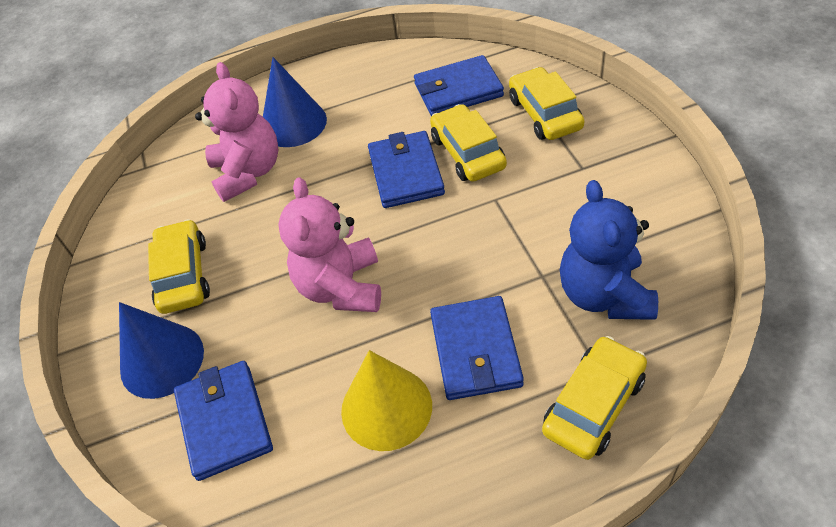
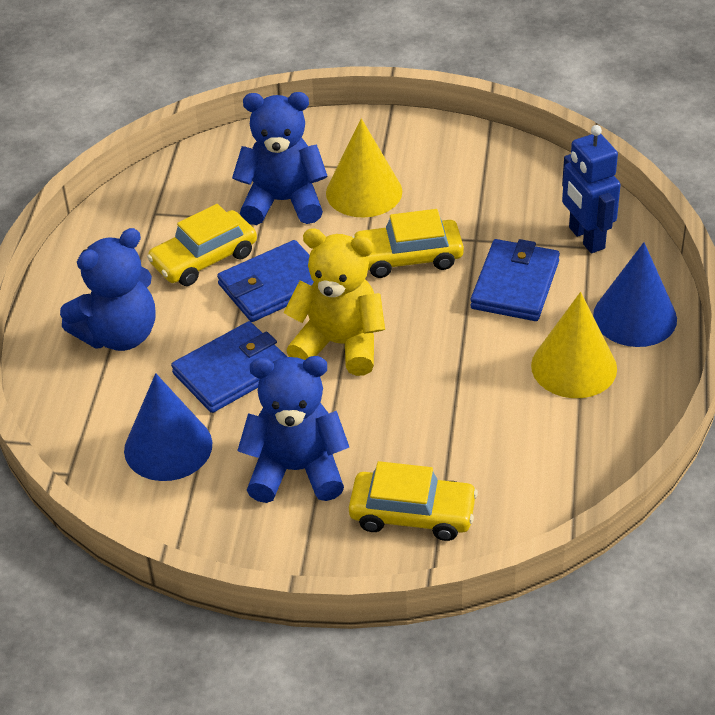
blue robot: none = 0 -> [562,125,620,253] = 1
blue teddy bear: [560,180,658,320] = 1 -> [60,228,156,351] [232,92,328,225] [237,356,349,503] = 3
blue wallet: [174,361,273,481] [368,131,445,208] [414,55,504,116] [430,296,524,400] = 4 -> [171,321,287,413] [217,240,314,322] [470,239,560,321] = 3
pink teddy bear: [195,62,278,202] [278,177,381,312] = 2 -> none = 0
yellow car: [148,219,210,314] [430,104,507,182] [509,67,585,140] [542,336,647,460] = 4 -> [147,204,257,286] [349,461,478,541] [352,209,464,278] = 3
yellow cone: [341,350,432,451] = 1 -> [326,118,402,217] [531,292,617,398] = 2
yellow teddy bear: none = 0 -> [283,228,385,376] = 1

